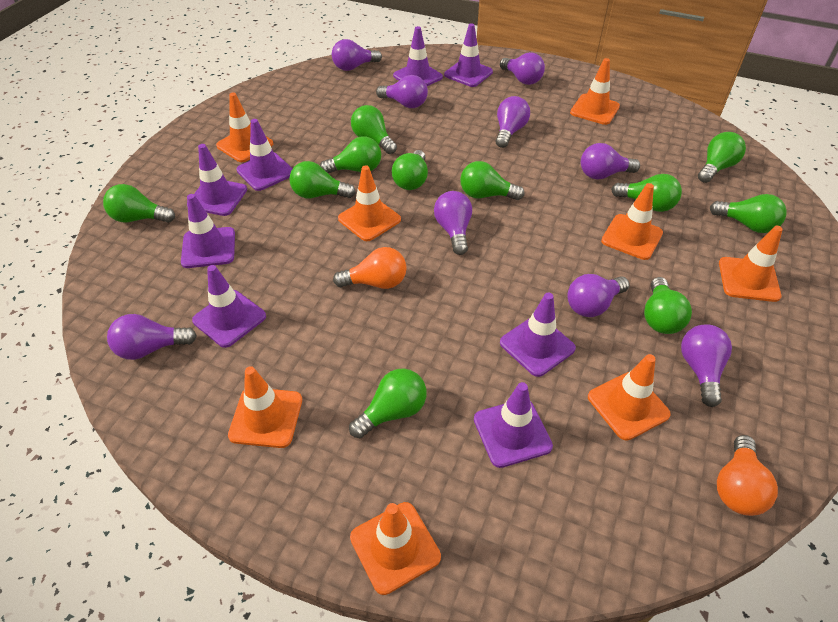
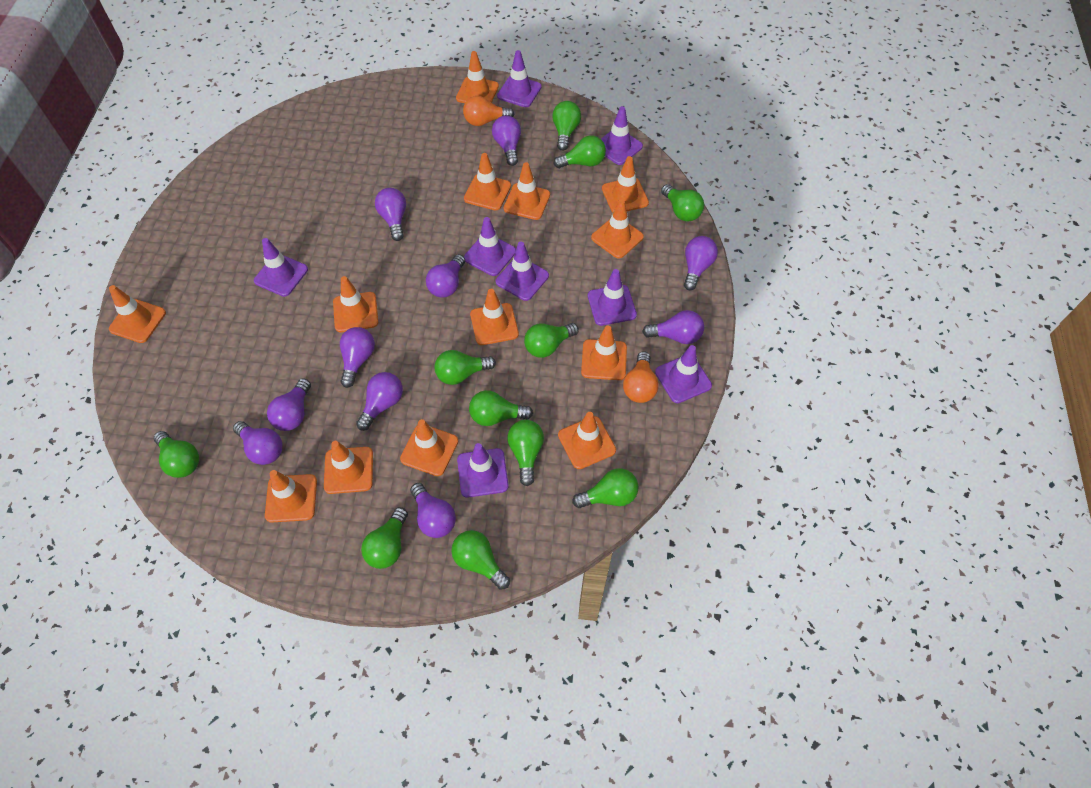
orange traffic cone: [216,92,273,162] [228,366,302,448] [338,165,401,241] [350,502,441,595] [570,58,620,125] [588,354,671,441] [601,183,663,260] [719,226,783,302] = 8 -> [109,285,166,343] [265,470,317,522] [324,441,373,494] [333,276,378,332] [400,419,458,476] [456,51,499,103] [464,153,511,210] [470,289,519,345] [504,162,550,220] [558,412,616,469] [581,326,627,380] [591,199,644,258] [602,156,649,212] = 13
purple light bulb: [107,314,197,360] [332,39,382,71] [376,75,428,108] [434,191,472,255] [496,96,530,148] [500,52,545,85] [567,274,629,317] [581,143,640,180] [681,324,732,407] = 9 -> [233,421,282,465] [267,378,311,431] [340,327,375,388] [356,372,403,431] [375,188,406,241] [410,483,456,538] [426,254,465,297] [492,115,521,166] [642,310,704,344] [684,236,718,291] = 10

